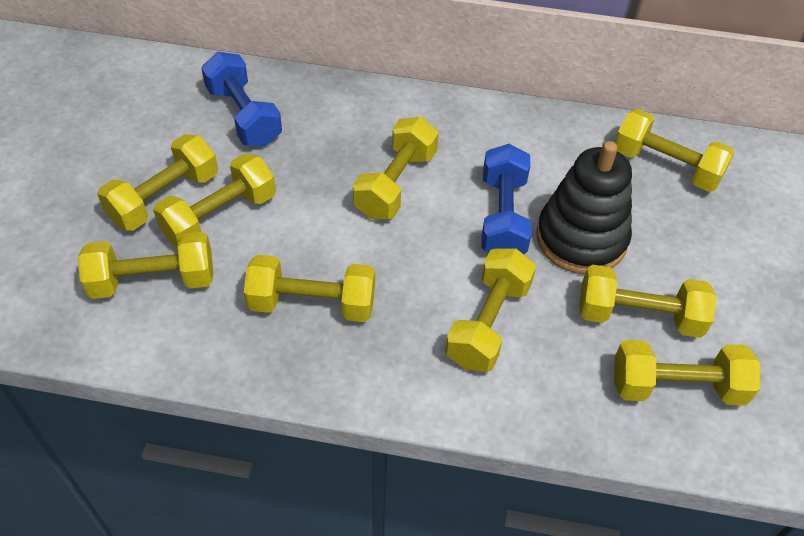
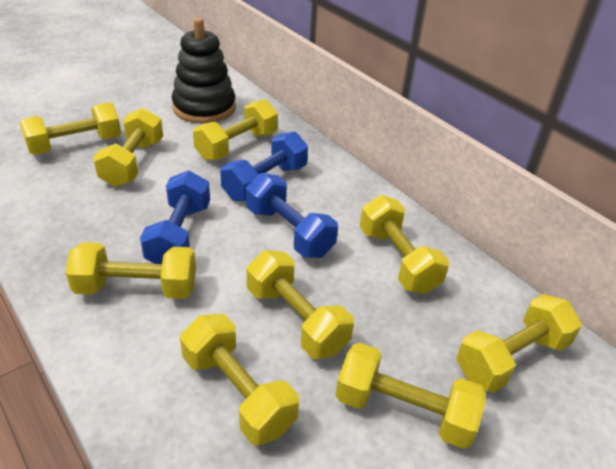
blue dumbbell: [201,52,282,146] [481,144,532,254] = 2 -> [140,170,210,264] [220,131,308,201] [246,173,338,258] = 3

